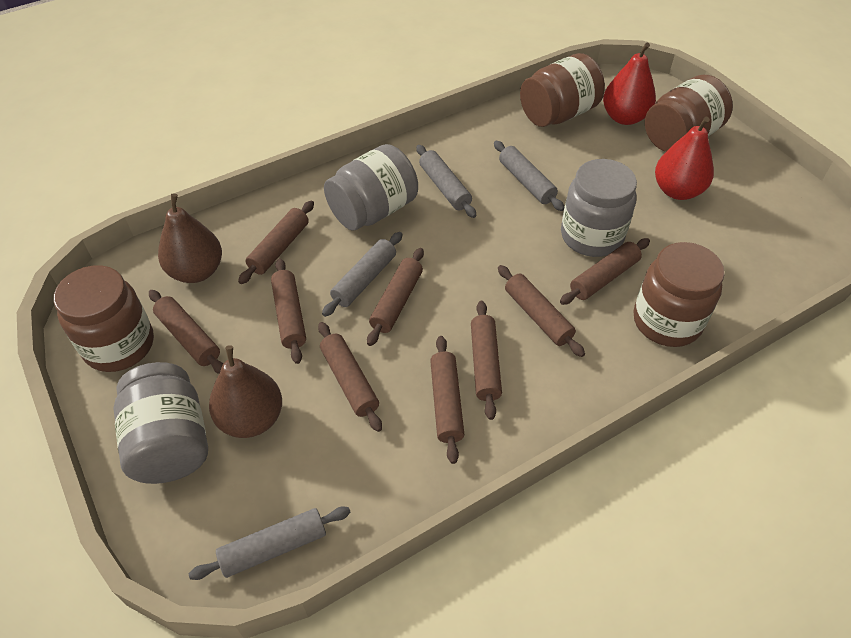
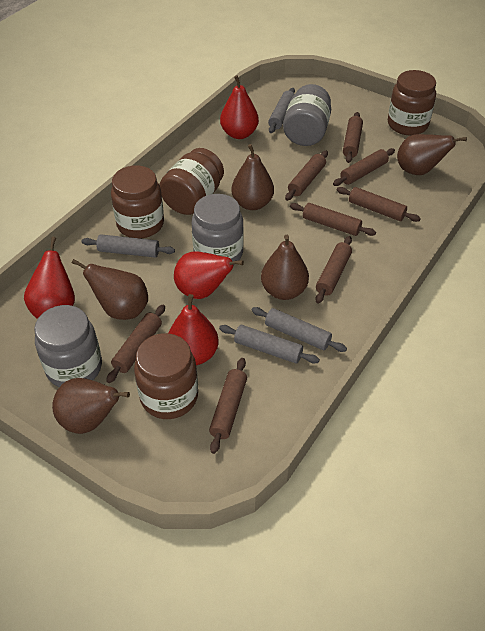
brown pear: [158,193,222,283] [209,345,282,438] = 2 -> [52,378,130,434] [72,259,148,320] [231,144,274,210] [261,235,309,300] [397,134,467,175] = 5
brown rolling pin: [149,290,223,374] [238,200,314,284] [271,258,306,364] [318,322,382,432] [367,248,424,346] [430,336,465,464] [471,301,502,420] [498,265,585,357] [560,238,650,305] = 9 -> [106,305,165,383] [209,358,247,454] [285,151,328,201] [290,203,376,236] [315,236,352,303] [333,148,395,186] [337,187,421,222] [343,112,363,163] = 8
red pear: [603,43,656,125] [655,117,714,200] = 2 -> [24,237,75,319] [169,294,218,365] [174,251,244,299] [220,75,259,139] = 4

